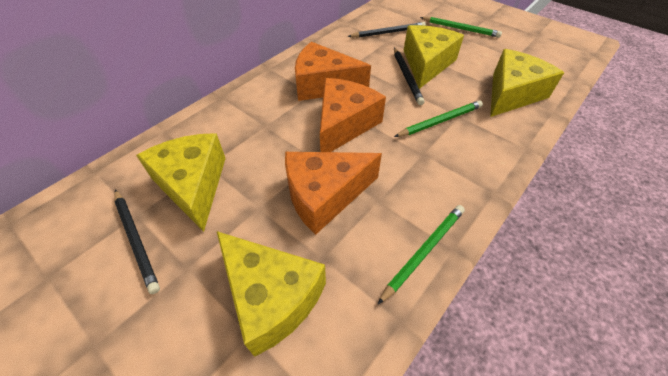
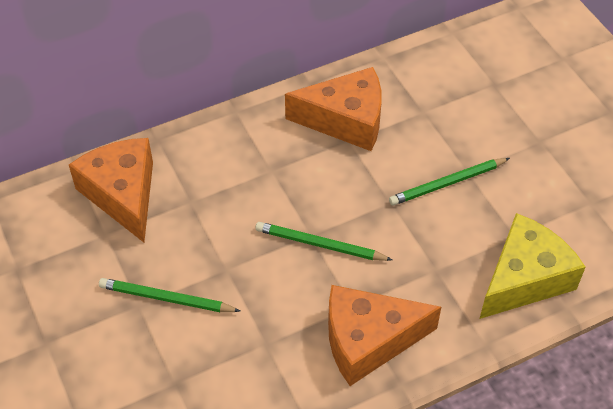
black pencil: [114,189,160,294] [348,22,426,38] [394,48,425,105] = 3 -> none = 0
yellow cheese: [136,133,226,232] [217,231,326,357] [404,25,464,89] [490,49,564,117] = 4 -> [479,213,586,319] = 1

